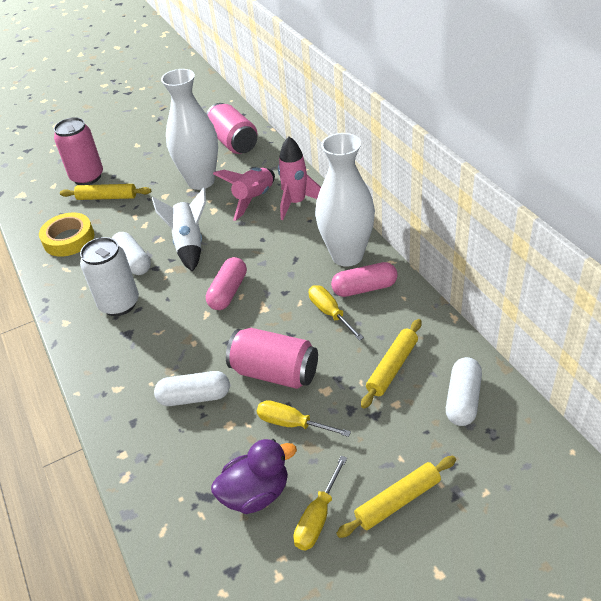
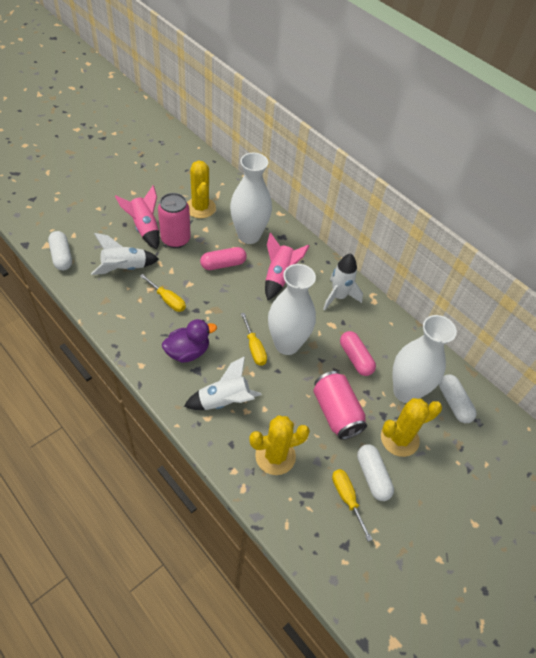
pink can: [54,117,103,185] [206,103,257,154] [226,328,318,389] = 3 -> [158,193,191,248] [313,371,367,440] = 2
white can: [80,237,139,316] = 1 -> none = 0
white rocket: [152,187,206,272] = 1 -> [91,233,159,275] [184,356,262,410] [323,254,363,311] = 3
white vase: [161,69,218,190] [315,133,375,267] = 2 -> [230,153,272,244] [268,264,316,355] [393,315,457,403] = 3
yellow cactus: none = 0 -> [187,160,216,218] [249,415,310,475] [381,398,442,457] = 3
yellow rolling pin: [60,184,151,200] [336,456,456,538] [361,319,421,409] = 3 -> none = 0
yellow tape: [39,213,94,257] = 1 -> none = 0

